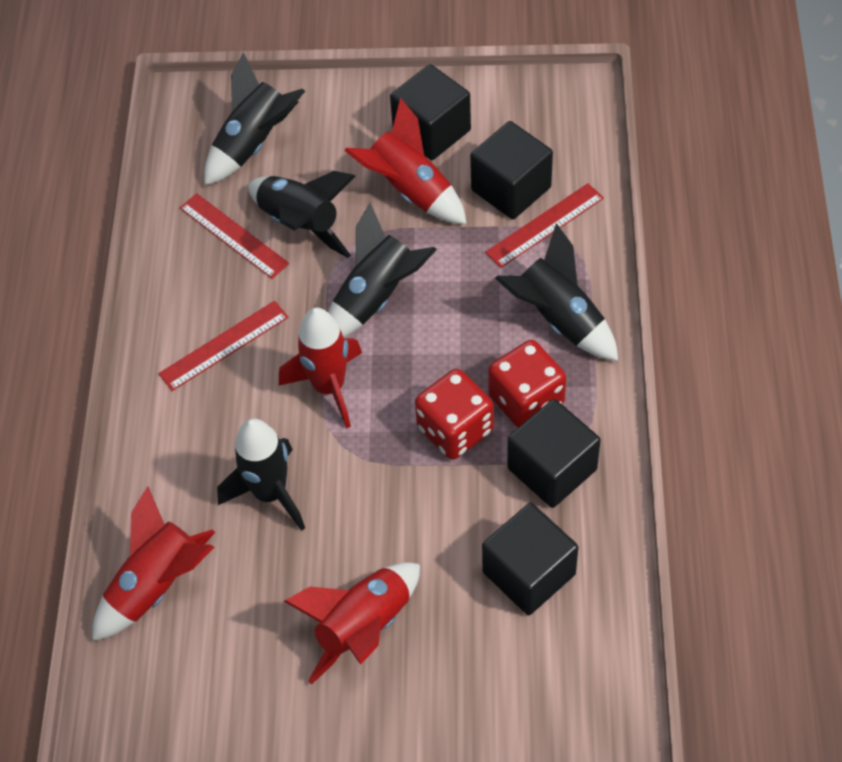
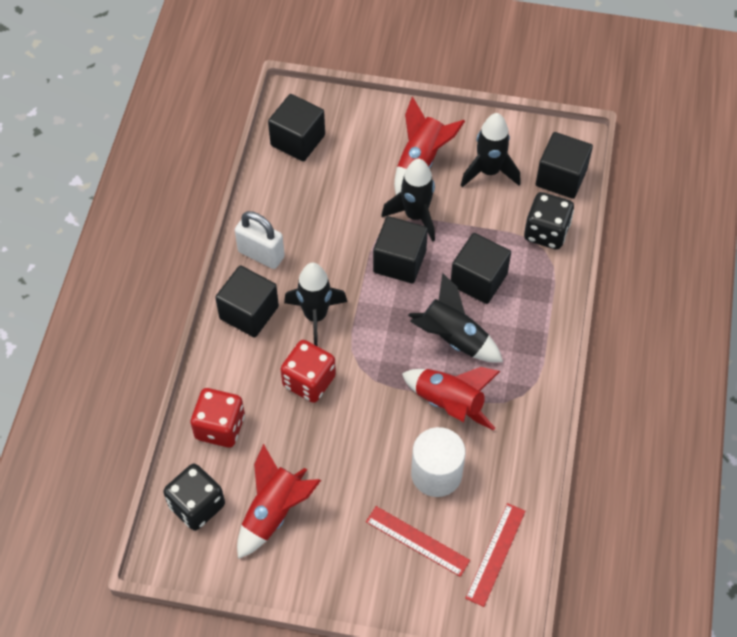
black cube: [390,64,471,160] [470,121,553,220] [482,503,579,615] [507,399,601,508] = 4 -> [215,265,279,338] [268,94,325,161] [373,216,428,283] [451,233,511,304] [536,132,593,199] = 5
black dice: none = 0 -> [163,464,225,531] [524,192,574,250] = 2
black rocket: [204,52,305,186] [217,418,305,531] [248,171,356,258] [328,202,437,337] [495,223,618,361] = 5 -> [284,263,347,346] [381,159,435,242] [408,273,503,362] [461,113,521,187] = 4
red rocket: [92,486,216,641] [279,308,362,429] [284,562,420,684] [344,98,467,224] = 4 -> [237,444,321,559] [394,97,465,195] [402,367,500,431] = 3
red ruler: [158,301,289,391] [180,193,289,279] [485,183,604,268] = 3 -> [366,506,470,577] [465,503,526,607] = 2
white cylinder: none = 0 -> [411,427,466,497] = 1
white padlock: none = 0 -> [235,211,285,269] = 1

